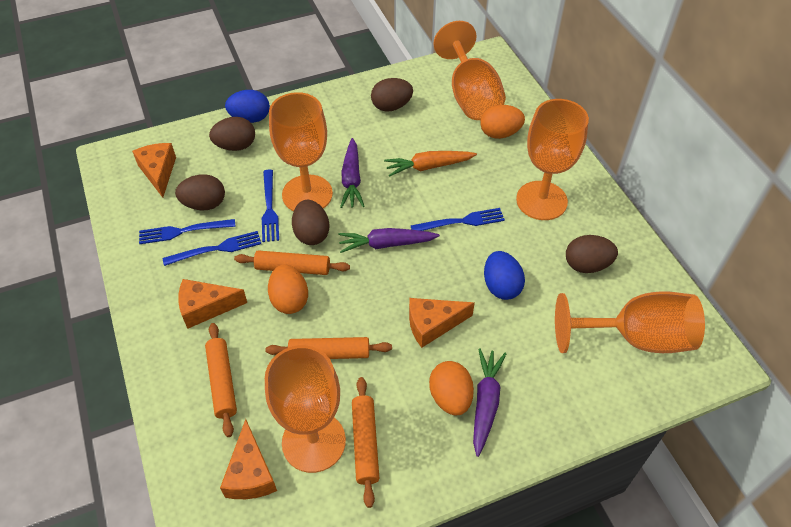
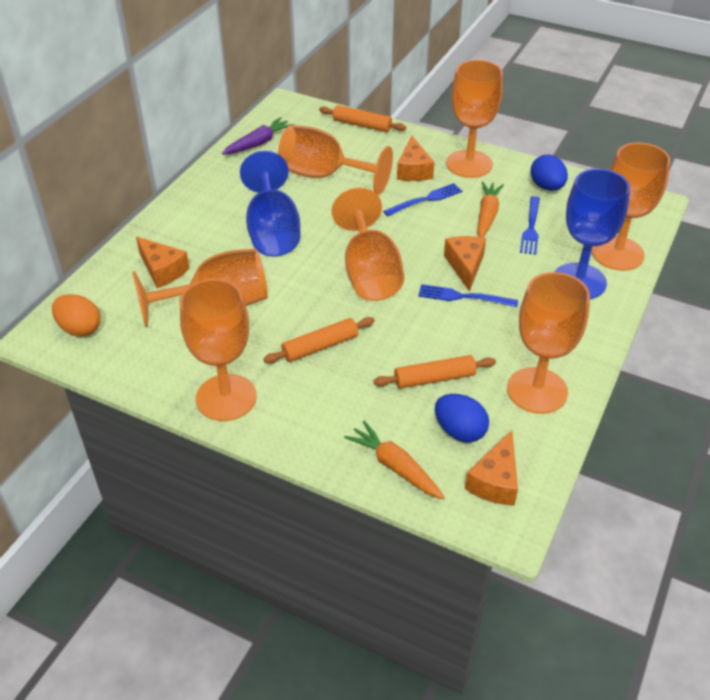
blue fork: [139,219,236,244] [162,231,261,266] [262,169,279,242] [411,208,505,231] = 4 -> [383,183,462,216] [418,284,518,307] [520,196,540,255] = 3
blue goblet: none = 0 -> [240,151,300,257] [554,169,630,299] = 2
brown egg: [175,174,225,210] [209,117,255,151] [292,200,329,245] [371,78,413,111] [566,235,618,273] = 5 -> none = 0
orange carrot: [384,151,477,177] = 1 -> [344,421,445,500] [477,182,504,238] = 2
orange egg: [268,265,308,314] [429,361,474,415] [480,105,525,139] = 3 -> [52,294,100,336] = 1
orange goblet: [265,345,346,473] [269,92,333,211] [434,21,506,120] [516,99,589,220] [555,291,705,353] = 5 -> [132,249,268,327] [180,279,257,421] [278,125,393,195] [332,187,404,301] [446,60,503,178] [507,272,590,414] [592,142,671,271] = 7
orange rolling pin: [205,323,237,437] [234,250,350,275] [265,337,392,359] [352,377,379,508] = 4 -> [263,317,375,363] [319,105,406,132] [373,355,496,389] = 3
purple carrot: [338,228,440,253] [340,138,365,208] [473,349,506,457] = 3 -> [222,117,294,155] = 1

